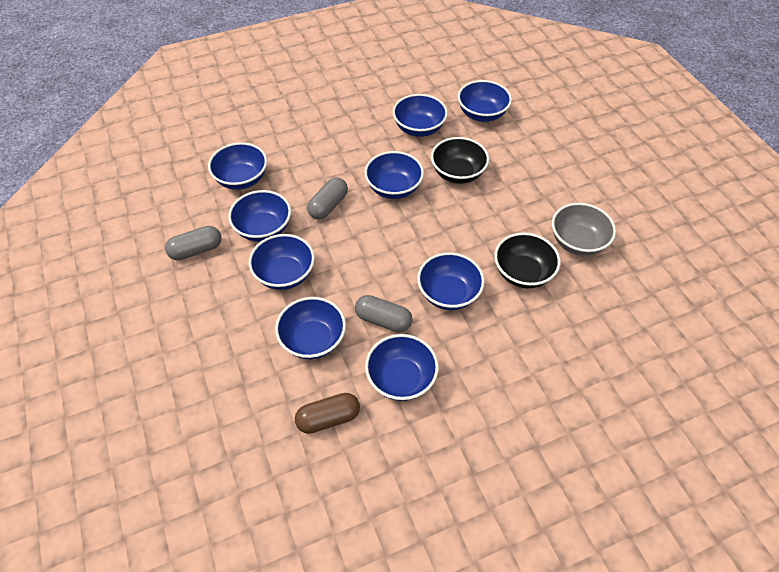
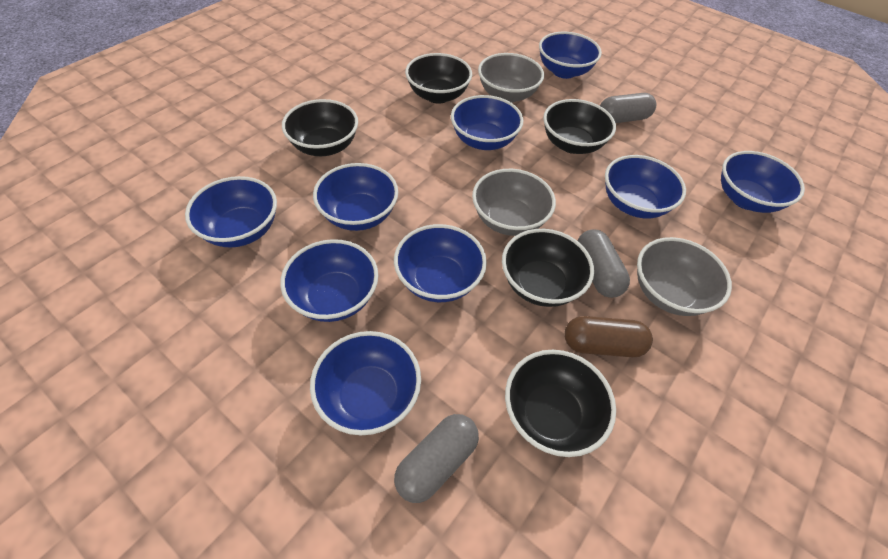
black bowl: [431,137,489,184] [494,233,561,288] = 2 -> [282,99,358,156] [405,53,472,104] [502,229,594,307] [505,350,616,457] [543,99,616,154] = 5
grey bowl: [552,203,616,256] = 1 -> [472,169,556,236] [478,53,544,103] [637,237,732,316] = 3

